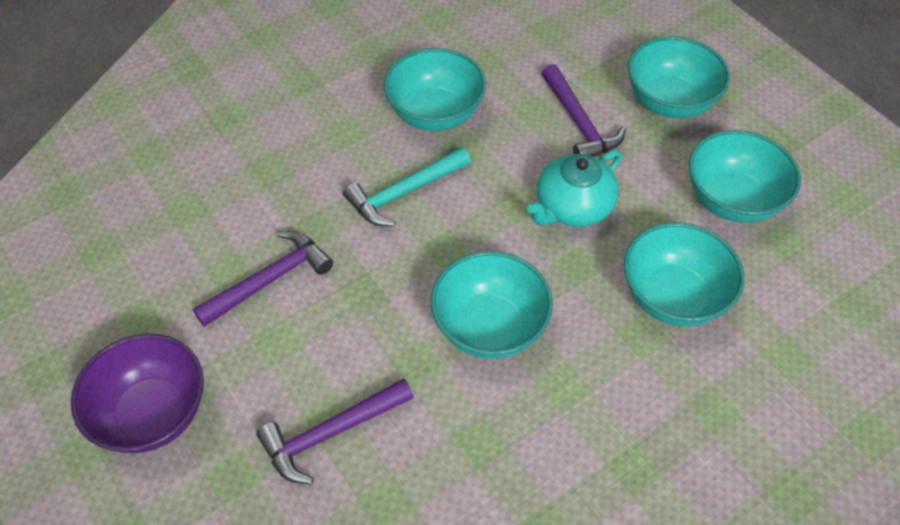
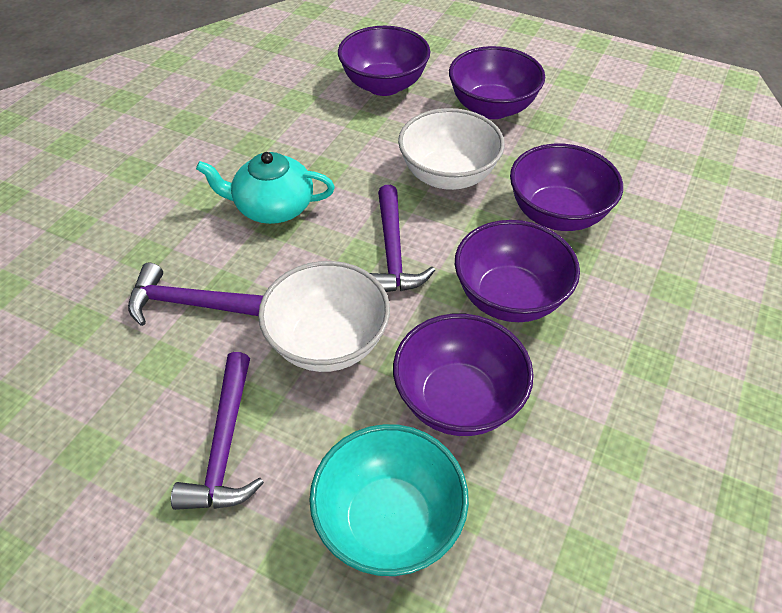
purple bowl: [71,334,204,453] = 1 -> [338,26,430,96] [393,314,534,436] [449,46,545,119] [455,220,580,322] [510,144,623,231] = 5
turquoise bowl: [384,48,486,131] [431,251,553,359] [624,222,744,326] [628,36,730,118] [689,130,801,223] = 5 -> [309,424,469,576] = 1
turquoise hammer: [343,147,471,227] = 1 -> none = 0
white bowl: none = 0 -> [258,261,390,372] [398,108,505,190] = 2

